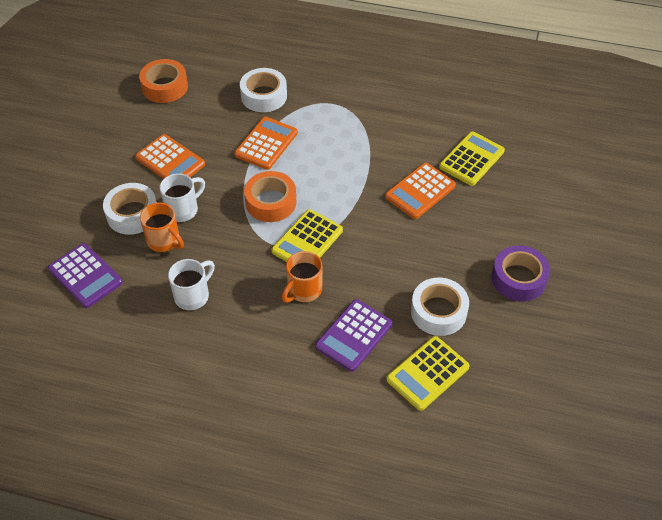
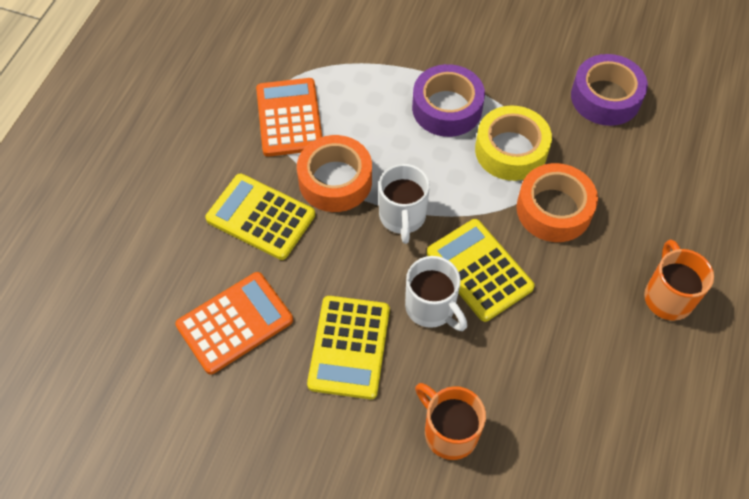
orange calculator: [135,134,205,179] [234,117,298,170] [385,163,456,219] = 3 -> [175,272,293,374] [256,78,322,157] = 2
purple calculator: [48,243,123,308] [315,299,392,372] = 2 -> none = 0
purple tape: [492,245,550,302] = 1 -> [412,64,485,137] [571,54,648,126] = 2
white tape: [103,183,157,235] [240,68,287,112] [411,278,469,336] = 3 -> none = 0
yellow tape: none = 0 -> [475,106,552,181] = 1

